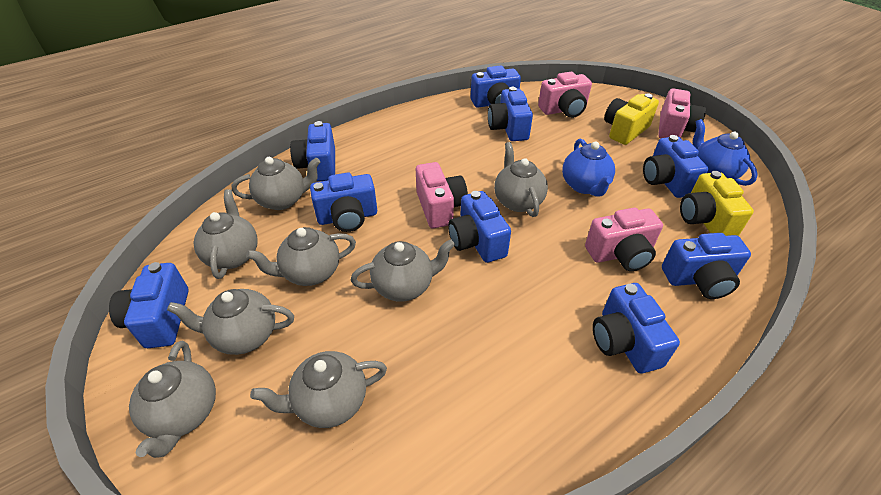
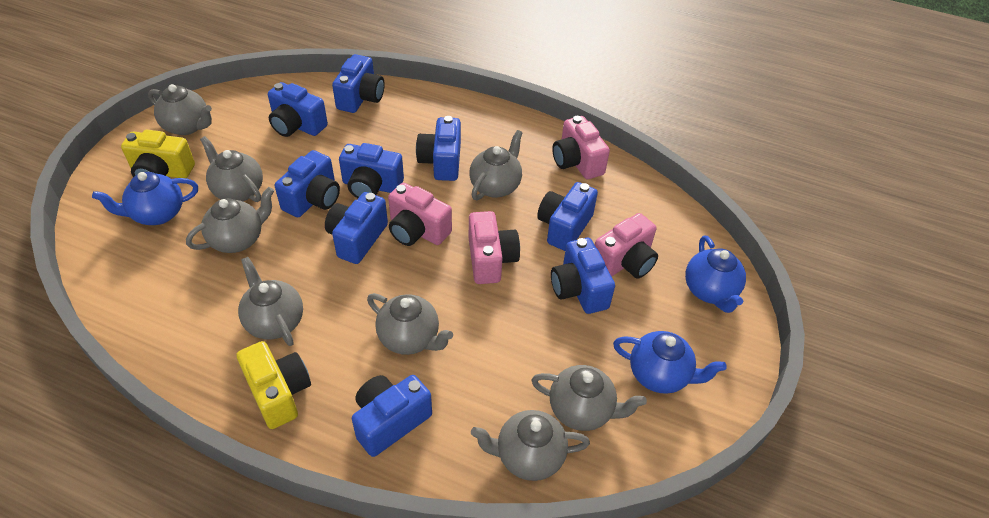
blue teapot: [562,138,615,197] [693,119,758,186] = 2 -> [92,172,198,225] [613,331,727,394] [685,236,746,313] = 3

